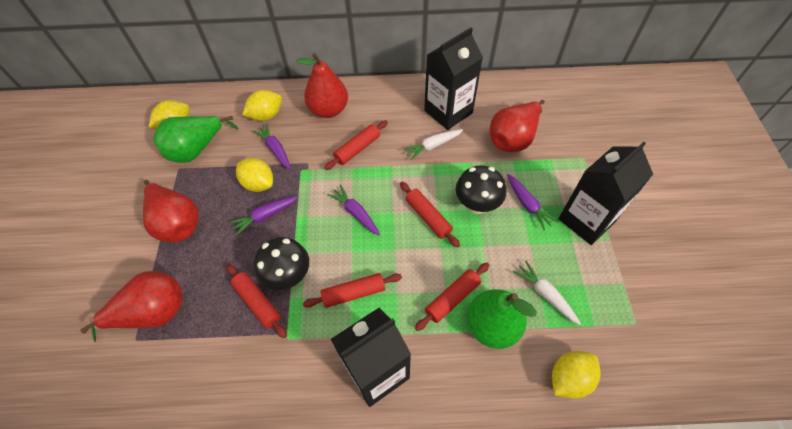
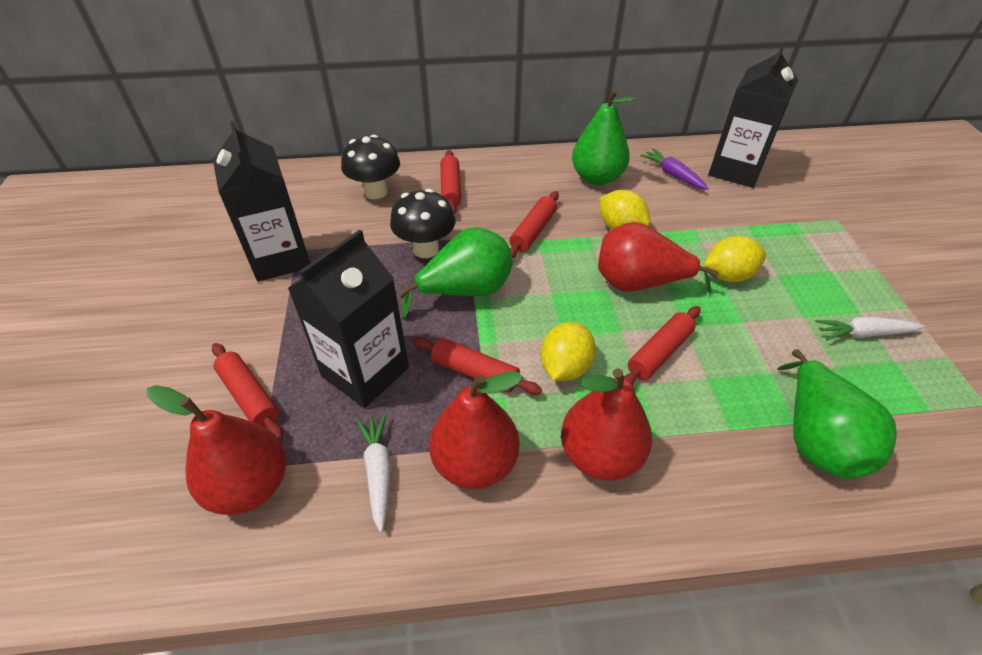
green pear: [153,116,238,163] [467,289,537,349] = 2 -> [398,227,513,318] [572,89,635,186] [777,349,897,479] = 3
purple carrot: [229,196,298,236] [253,124,291,169] [327,185,380,235] [507,174,558,230] = 4 -> [640,148,709,190] = 1
yellow lemon: [149,100,190,129] [236,158,273,192] [242,90,282,121] [552,351,601,399] = 4 -> [541,322,596,381] [599,190,650,230] [704,236,766,282] = 3

